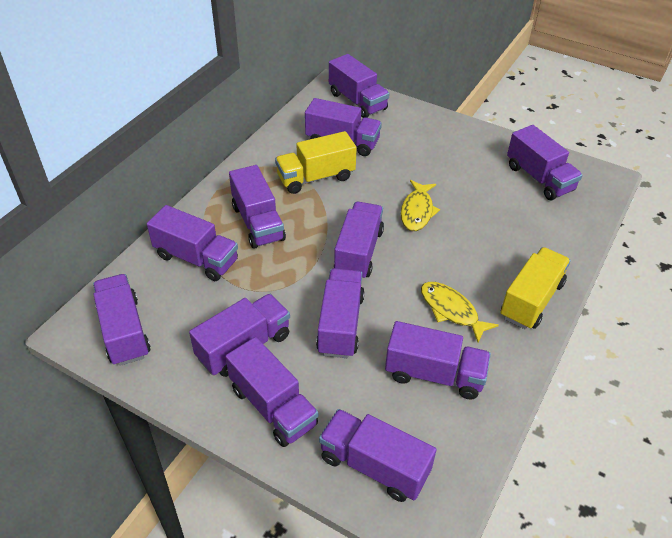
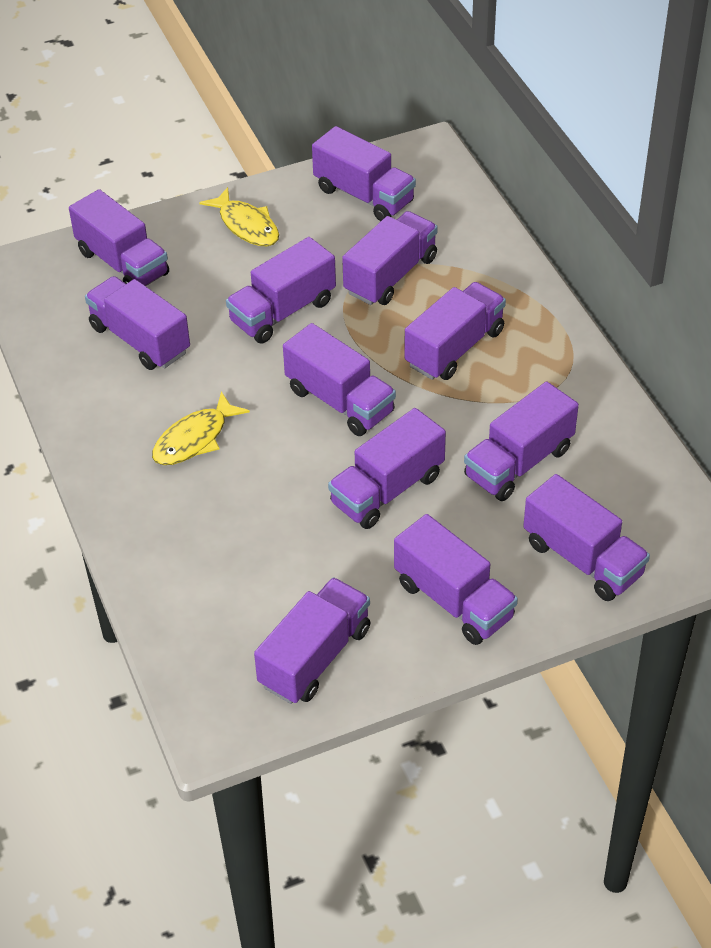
yellow truck: [275,131,357,194] [500,247,571,329] = 2 -> none = 0

